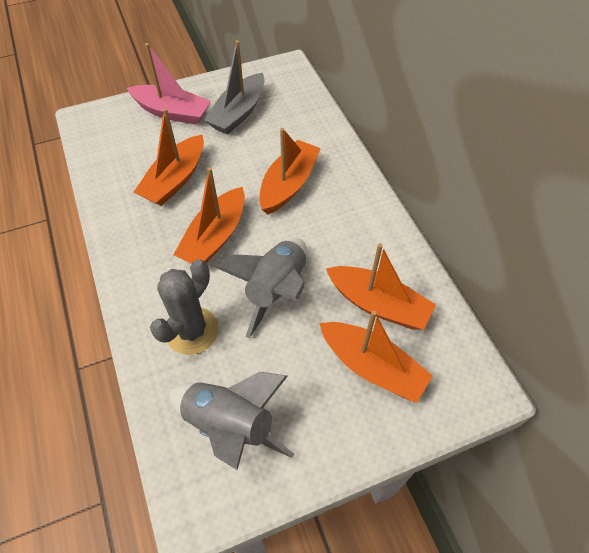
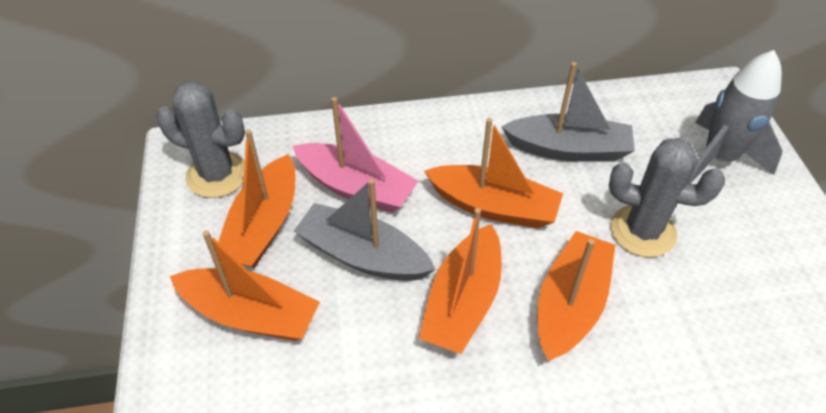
grey boat: [204,40,265,135] = 1 -> [294,179,436,281] [502,62,635,162] = 2
grey cactus: [150,259,219,355] = 1 -> [156,81,245,198] [609,138,725,257] = 2
grey rocket: [168,372,294,470] [215,238,307,338] = 2 -> [688,50,782,184] = 1

